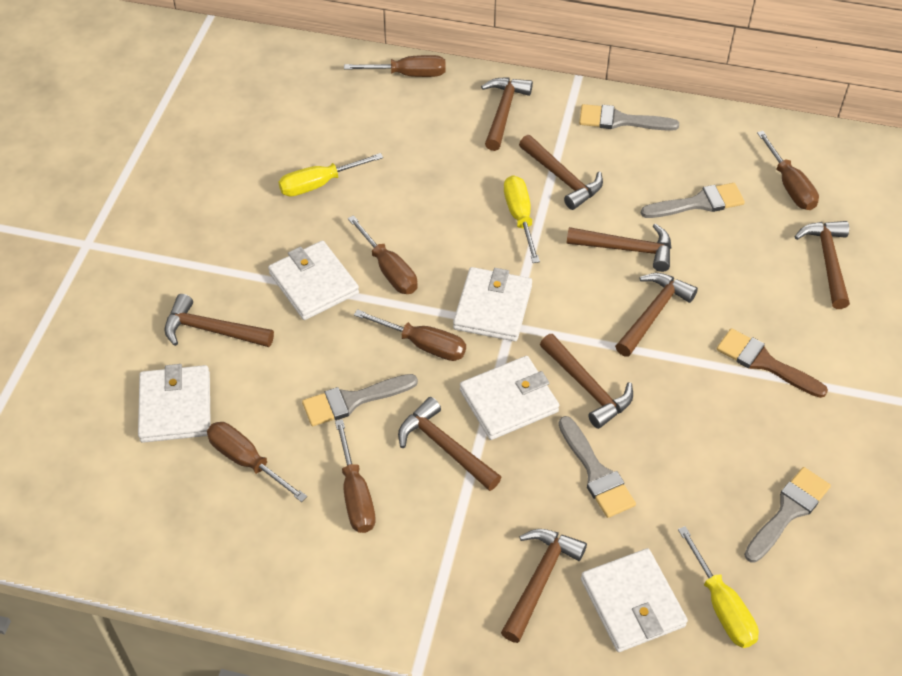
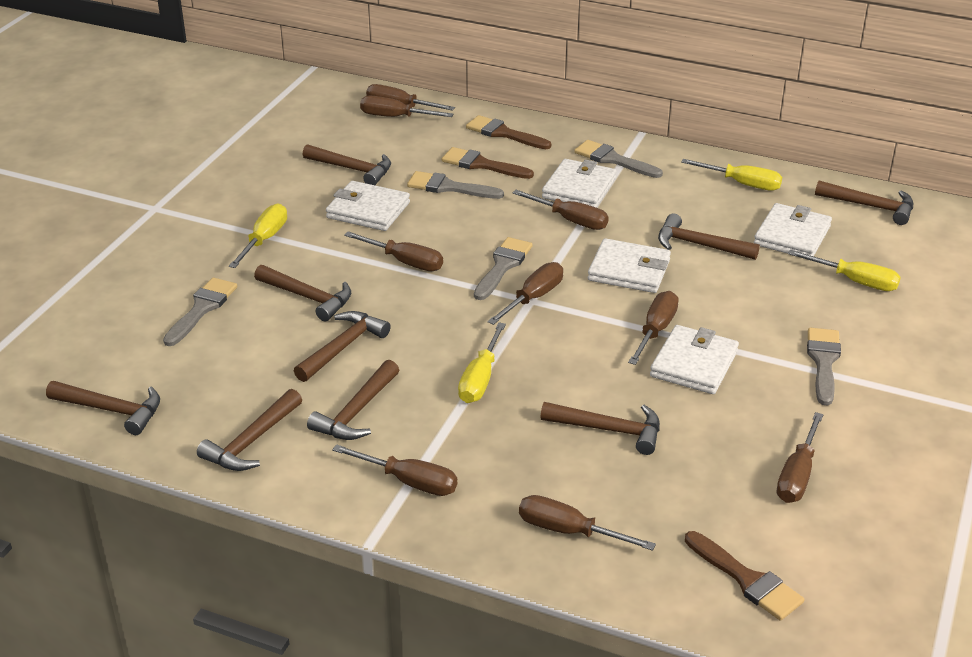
brown brush: [717,328,828,398] = 1 -> [442,147,534,179] [466,115,551,149] [685,531,804,621] = 3
brown screwdriver: [207,422,307,502] [335,419,376,533] [344,55,445,77] [348,215,417,294] [354,309,466,361] [757,131,819,210] = 6 -> [332,444,457,496] [344,232,443,271] [360,96,453,117] [366,84,455,111] [487,262,563,325] [513,190,609,230] [519,495,656,551] [628,291,679,365] [777,412,823,503] = 9
yellow screwdriver: [279,153,383,197] [504,175,540,263] [678,526,759,648] = 3 -> [229,203,287,268] [458,322,506,403] [681,159,782,191] [788,250,901,291] = 4

